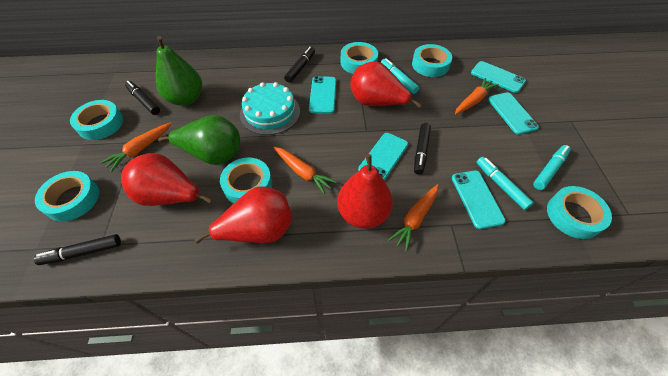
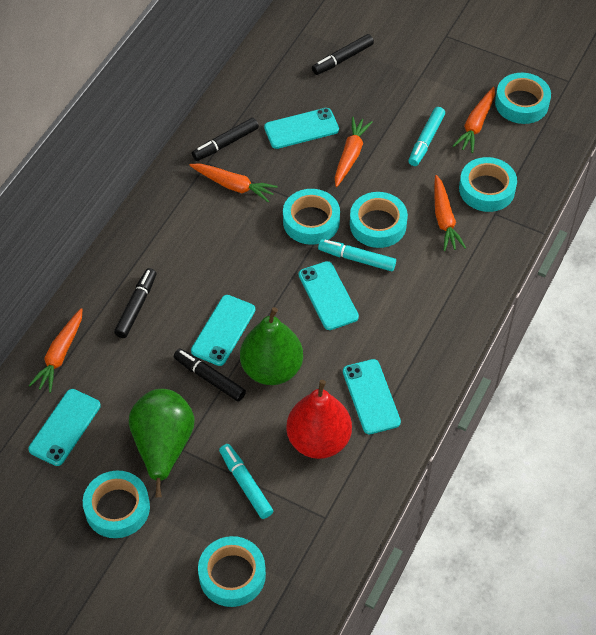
orange carrot: [101,122,172,172] [273,147,337,195] [388,184,439,252] [455,77,499,115] = 4 -> [29,308,82,393] [189,163,277,203] [335,117,373,187] [434,175,466,251] [453,87,495,153] = 5
red pear: [121,153,212,206] [195,187,292,244] [337,154,393,229] [350,61,421,108] = 4 -> [286,380,352,459] = 1
turquoise cake: [240,82,300,135] = 1 -> none = 0

